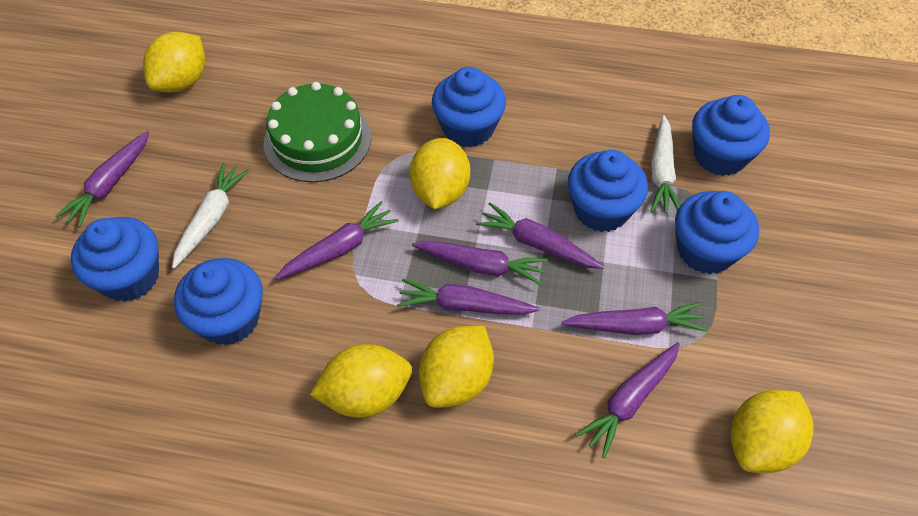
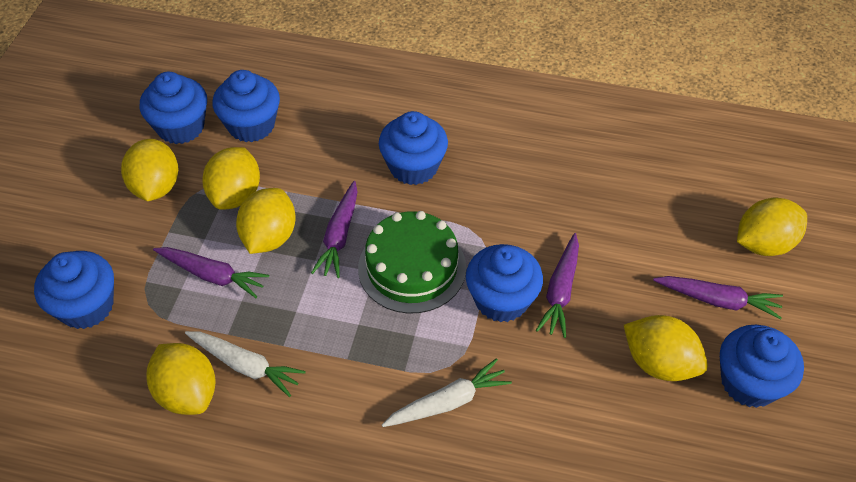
purple carrot: [55,131,149,228] [275,201,399,280] [397,278,540,315] [412,241,548,286] [476,202,604,269] [561,302,708,335] [575,342,680,458] = 7 -> [153,247,269,298] [311,181,357,278] [536,233,579,338] [653,276,783,320] = 4
yellow lemon: [143,32,205,92] [310,344,412,418] [409,138,470,209] [419,326,494,408] [731,390,814,473] = 5 -> [121,139,178,201] [147,343,216,415] [202,147,260,210] [236,188,296,254] [624,315,708,381] [737,198,807,256] = 6

